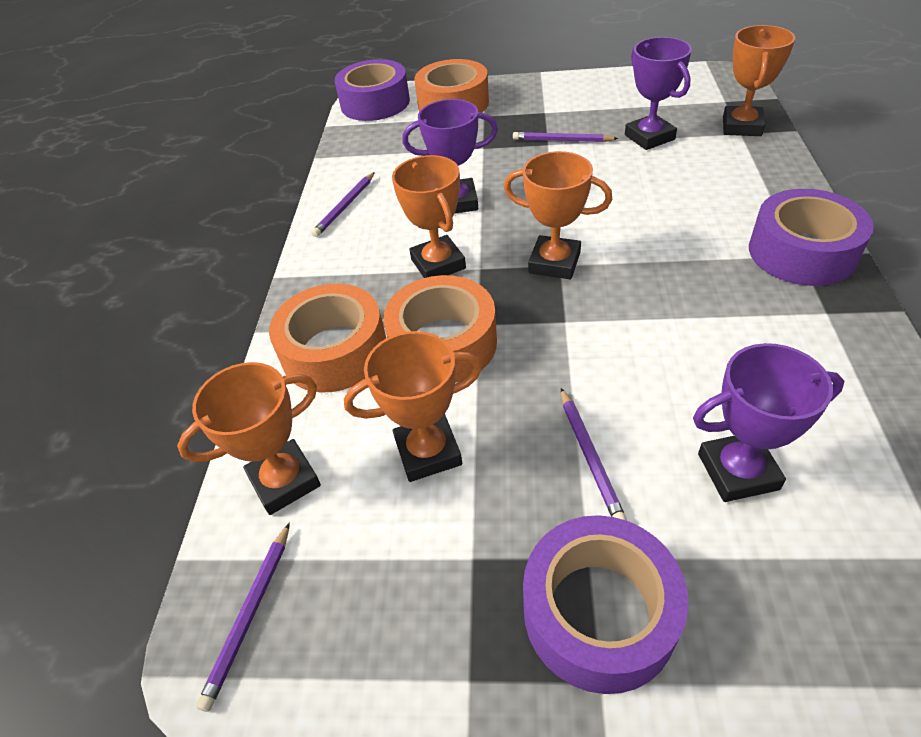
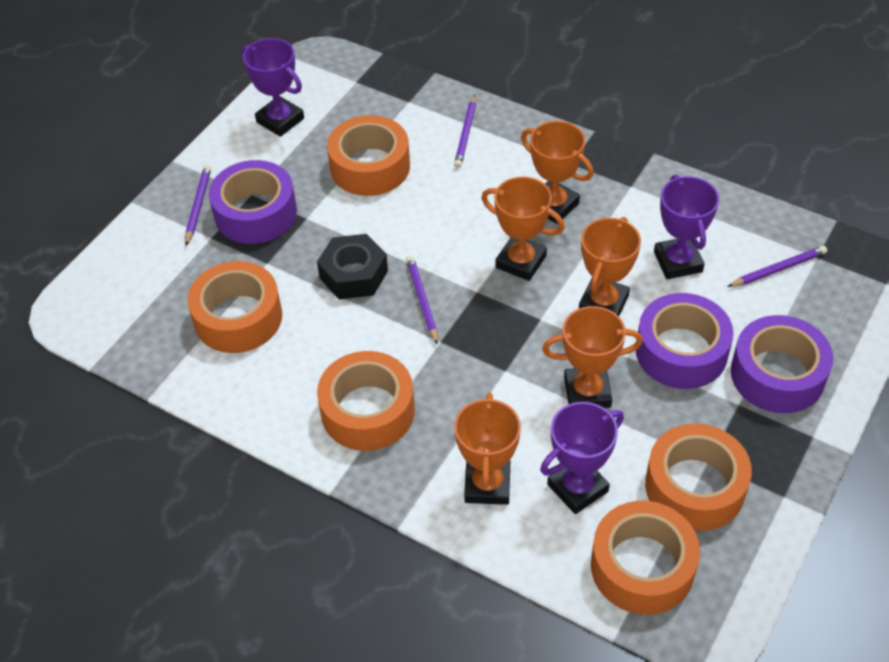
black nut: none = 0 -> [317,234,388,299] = 1
orange tape: [269,284,386,393] [383,275,497,383] [415,59,489,112] = 3 -> [187,261,282,353] [317,351,415,451] [327,115,410,196] [591,501,700,615] [645,423,752,531] = 5

